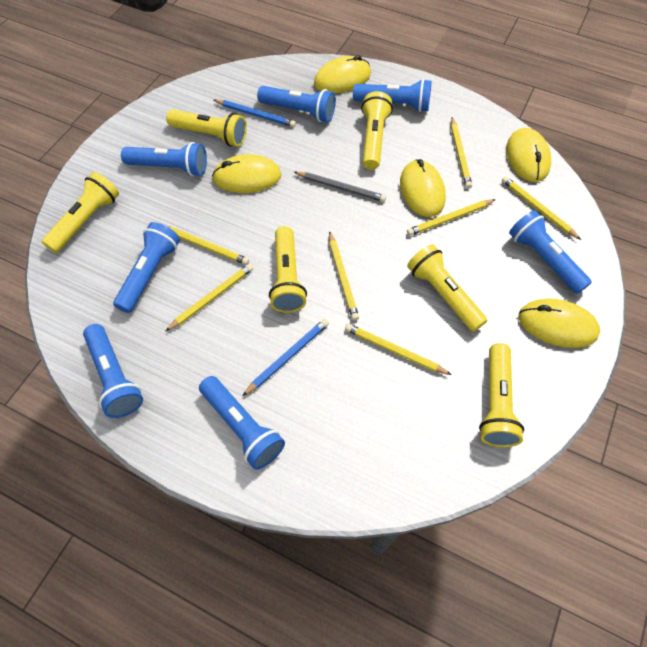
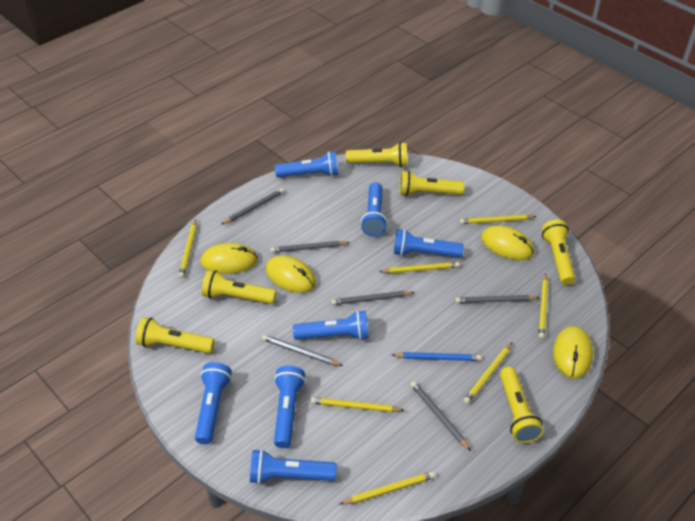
blue pencil: [214,100,296,127] [242,319,329,396] = 2 -> [392,352,481,361] = 1
grey pencil: [294,172,386,202] = 1 -> [222,188,284,224] [262,335,343,366] [270,241,350,253] [331,291,415,305] [411,381,471,451] [455,295,540,303] = 6
yellow mouse: [212,154,281,193] [314,55,371,93] [400,159,446,217] [506,128,551,182] [519,298,600,348] = 5 -> [201,243,258,274] [266,255,316,293] [481,225,534,260] [553,326,593,379] = 4

